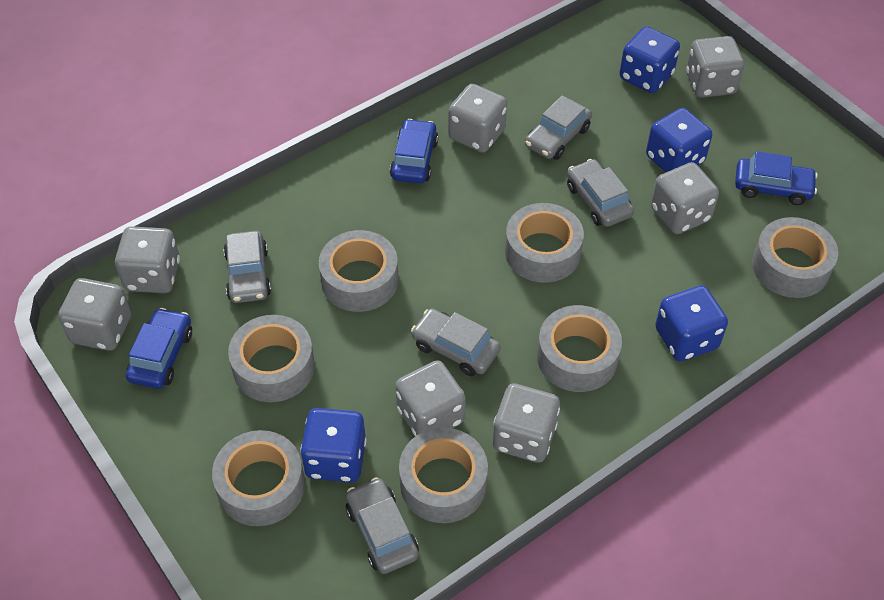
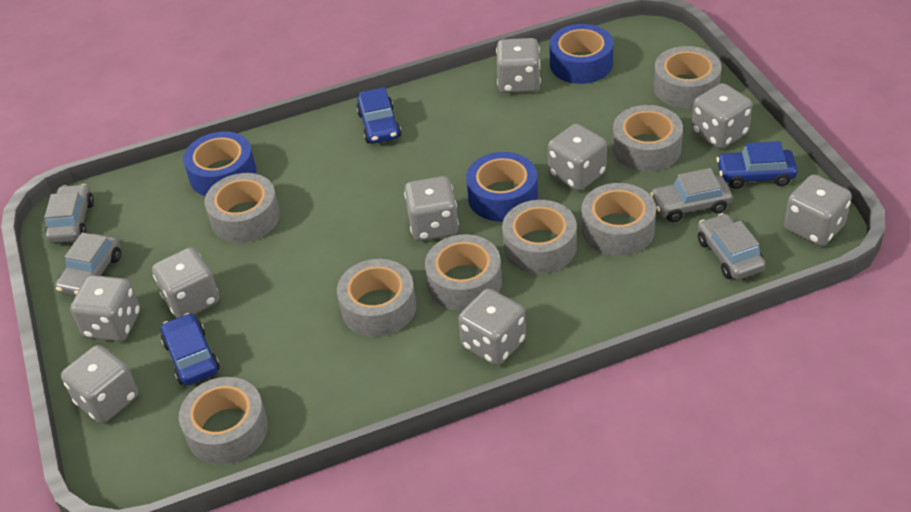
blue dice: [300,408,366,482] [619,26,680,93] [646,108,712,172] [655,285,728,361] = 4 -> none = 0
blue tape: none = 0 -> [183,132,256,196] [466,152,538,222] [549,24,613,84] = 3
grey car: [224,231,271,303] [346,477,419,574] [411,308,501,376] [525,96,592,160] [567,159,634,227] = 5 -> [44,184,94,243] [55,233,121,296] [650,168,732,222] [698,213,766,280] = 4
grey dice: [58,278,131,351] [115,226,180,293] [395,360,466,436] [448,84,507,153] [493,384,560,463] [651,162,719,234] [686,36,744,98] = 7 -> [61,345,138,423] [71,275,140,342] [152,247,219,318] [404,176,459,241] [458,288,526,365] [496,38,541,93] [548,124,607,191] [691,83,752,149] [784,174,852,246] = 9
grey tape: [212,430,305,526] [228,315,315,402] [319,230,399,312] [399,428,488,523] [505,203,584,283] [537,305,622,392] [752,217,838,298] = 7 -> [179,377,268,464] [205,173,280,242] [337,259,416,337] [425,234,502,311] [502,200,577,274] [582,183,656,256] [613,105,683,172] [654,46,722,108] = 8

